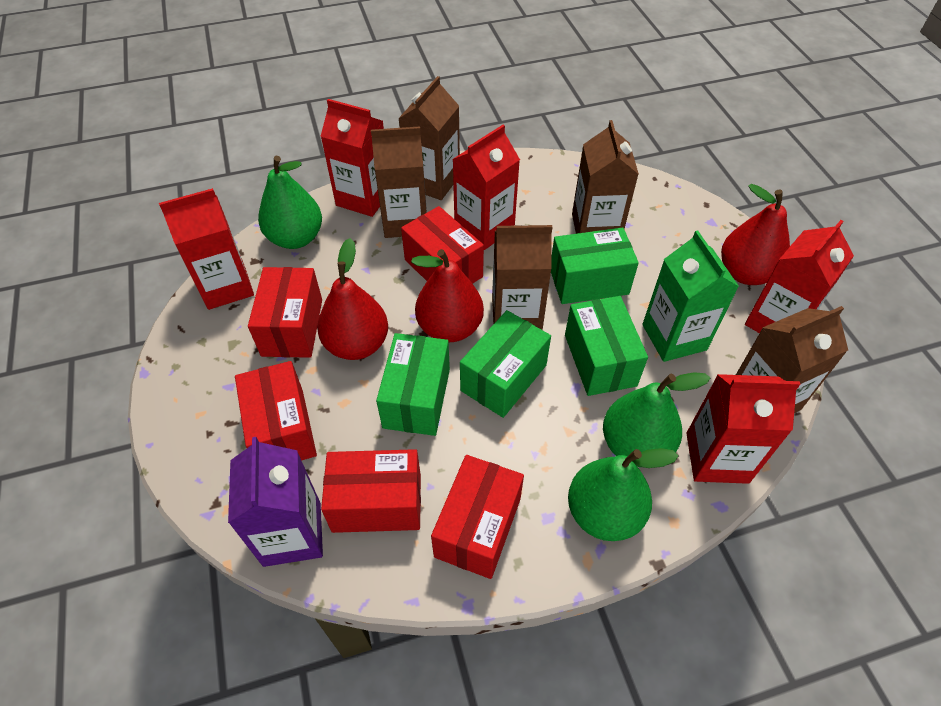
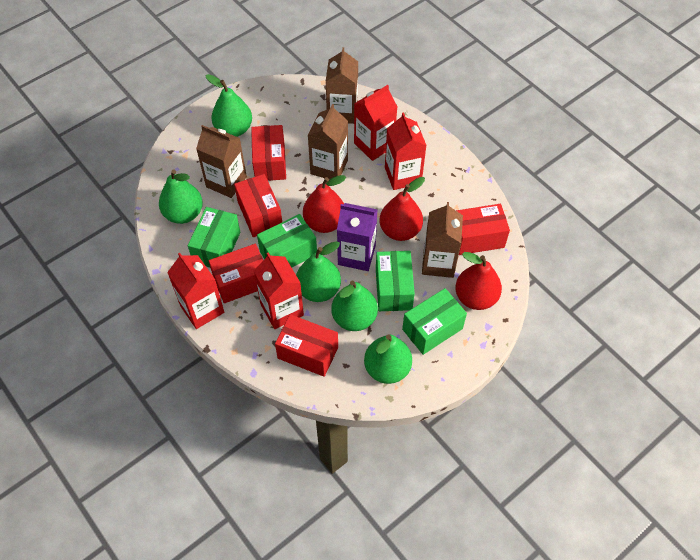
brown carton: [371,126,427,238] [398,76,460,200] [492,225,552,330] [572,120,639,234] [736,306,848,413] = 5 -> [196,125,247,198] [308,104,348,180] [326,47,358,124] [422,202,463,278] = 4
green carton: [642,230,739,362] = 1 -> none = 0
green pear: [258,156,322,249] [568,448,678,541] [603,372,710,467] = 3 -> [159,170,203,224] [206,74,252,137] [296,241,341,302] [331,281,378,331] [364,335,412,384] = 5
red carton: [159,188,254,310] [320,99,384,217] [453,125,520,250] [686,374,800,484] [745,220,854,333] = 5 -> [167,253,224,329] [254,252,304,329] [354,85,397,161] [385,112,427,190] = 4

